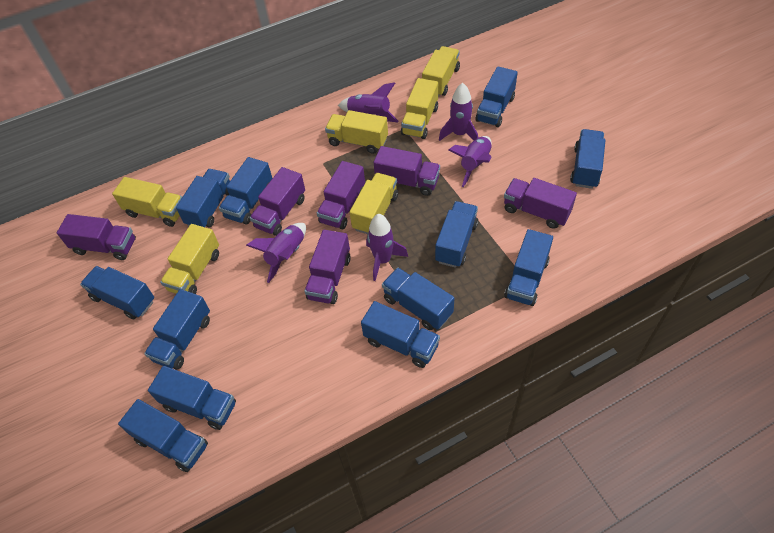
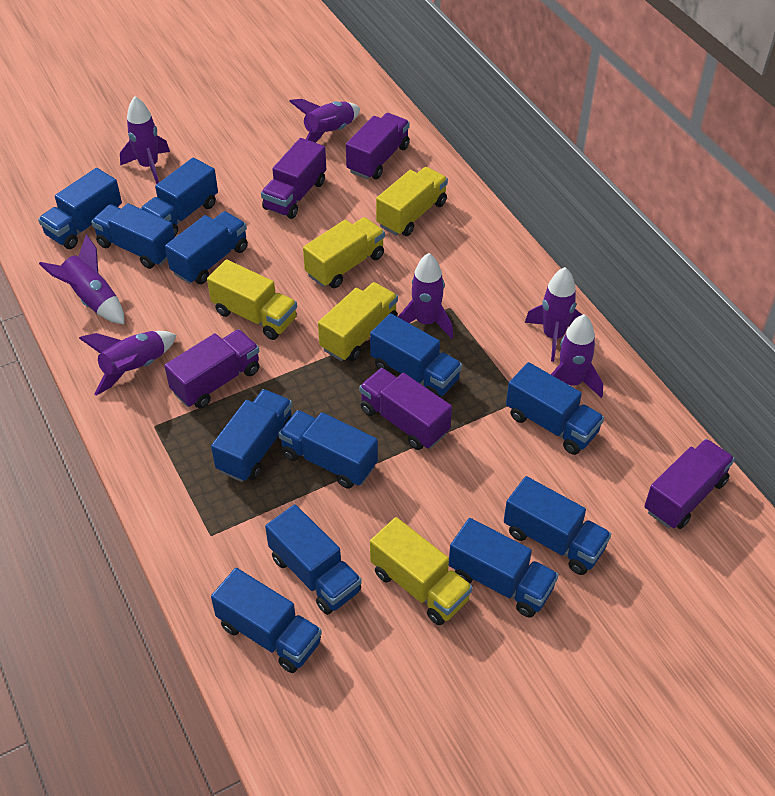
purple rocket: [246,223,306,283] [338,82,399,122] [366,214,408,281] [439,83,478,141] [448,136,492,187] = 5 -> [39,234,125,325] [79,331,176,395] [120,96,170,184] [289,99,360,143] [398,253,453,339] [525,267,582,362] [551,314,603,398] = 7
purple truck: [57,214,136,260] [250,167,305,236] [304,230,351,304] [317,161,365,230] [374,146,440,196] [504,178,577,229] = 6 -> [164,329,260,409] [261,138,326,219] [346,113,410,179] [359,368,452,450] [644,439,735,529] = 5
yellow truck: [112,177,182,227] [160,224,219,294] [325,110,388,154] [349,173,398,235] [401,78,438,139] [422,46,460,97] = 6 -> [207,259,297,340] [303,217,385,288] [318,282,398,361] [370,517,473,625] [376,167,448,236] = 5

